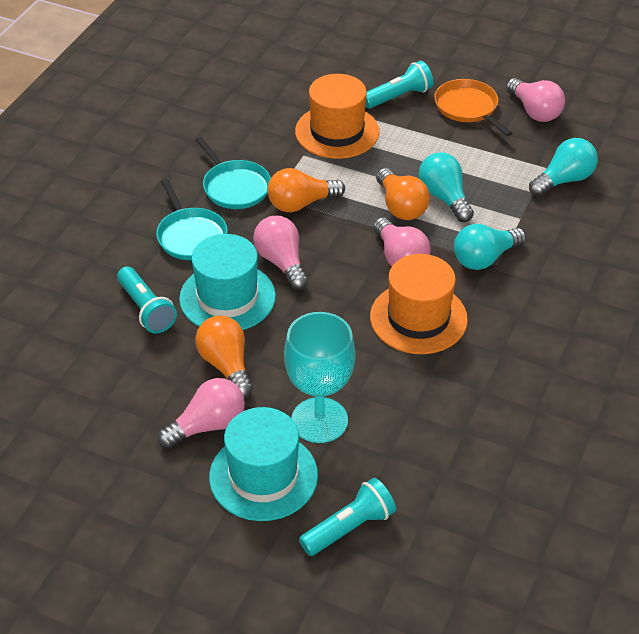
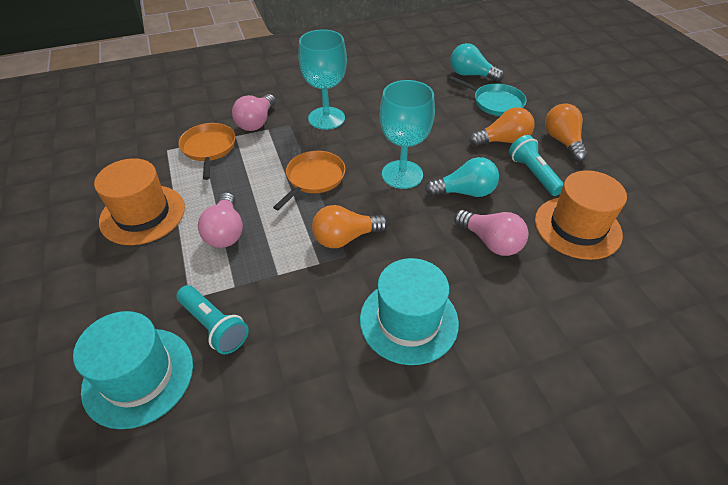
orange pan: [434,79,512,136] = 1 -> [178,123,236,180] [273,151,345,210] = 2
pink light bulb: [158,378,245,448] [253,216,308,290] [373,217,431,266] [506,78,565,122] = 4 -> [198,192,243,248] [232,94,276,131] [454,210,529,256] = 3
turquoise flashlight: [117,266,177,333] [299,478,396,556] [365,61,434,109] = 3 -> [176,285,249,354] [509,135,564,196] = 2
turquoise goblet: [284,312,355,443] = 1 -> [298,29,347,130] [380,80,435,189] = 2
turquoise light bulb: [418,152,474,222] [454,224,526,270] [529,138,598,197] = 3 -> [425,157,499,197] [450,43,504,82] = 2
turquoise pan: [156,179,228,260] [195,137,271,209] = 2 -> [449,76,527,116] = 1

